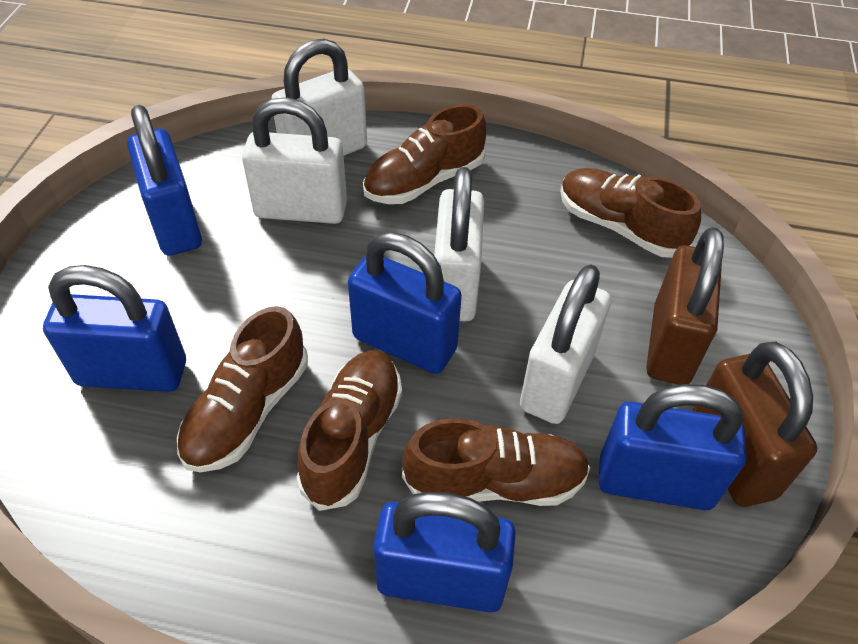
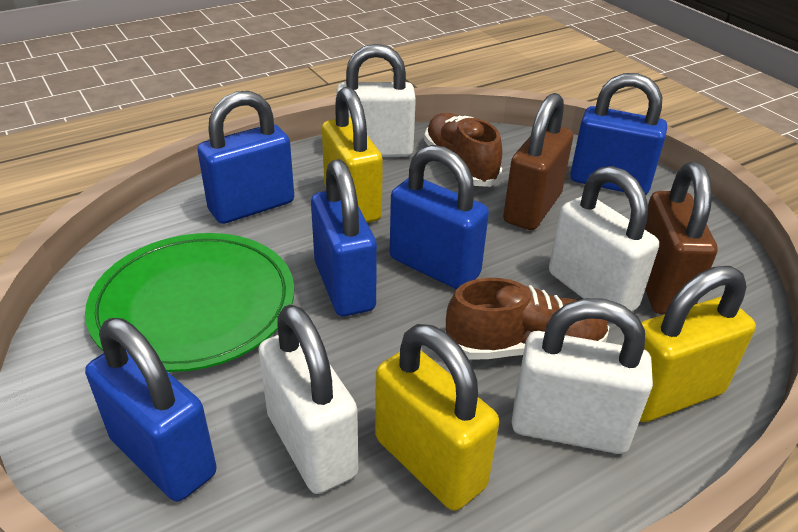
brown shoe: [177,306,308,472] [297,350,402,511] [363,104,486,204] [402,418,590,506] [560,168,701,258] = 5 -> [424,113,502,187] [445,278,609,360] = 2
green plate: none = 0 -> [85,233,294,372] = 1
yellow padlock: none = 0 -> [322,87,383,223] [375,324,499,511] [640,266,756,422] = 3

